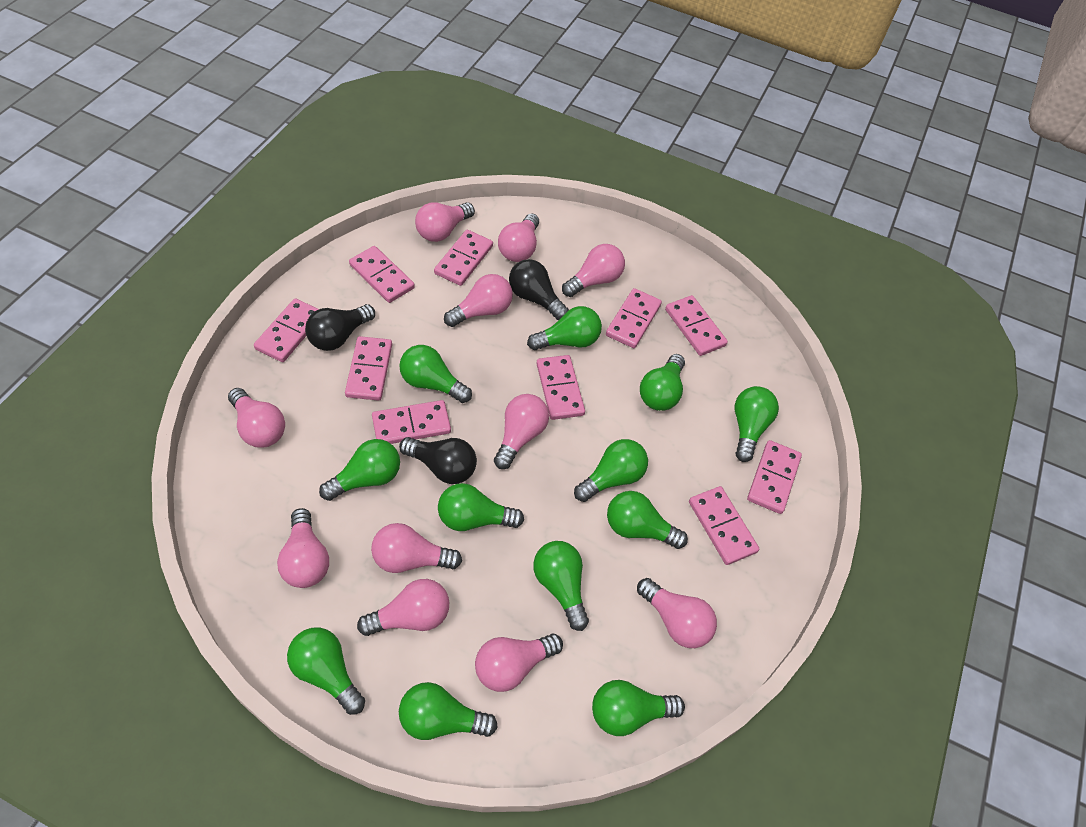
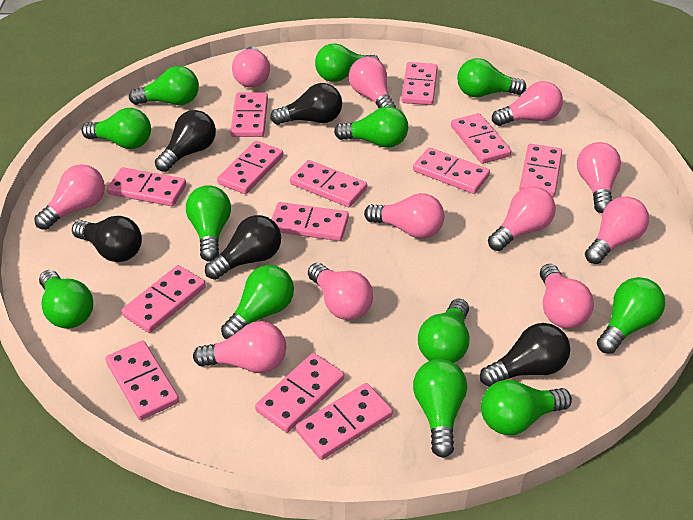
black light bulb: [305,304,375,351] [399,437,477,484] [509,259,569,320] = 3 -> [72,216,142,262] [155,110,216,172] [205,215,281,280] [270,83,342,125] [480,323,570,387] = 5
pink domino: [254,298,319,362] [345,336,392,401] [349,246,415,303] [372,400,451,444] [434,230,493,286] [536,355,585,420] [606,288,662,348] [665,295,728,356] [689,486,759,565] [747,440,802,514] = 10 -> [105,340,179,420] [107,167,186,206] [121,265,206,333] [217,141,283,194] [230,93,268,137] [255,353,344,433] [271,202,349,241] [290,160,367,207] [296,383,393,460] [401,62,438,105] [413,147,490,194] [451,113,511,164] [519,144,562,197] = 13

